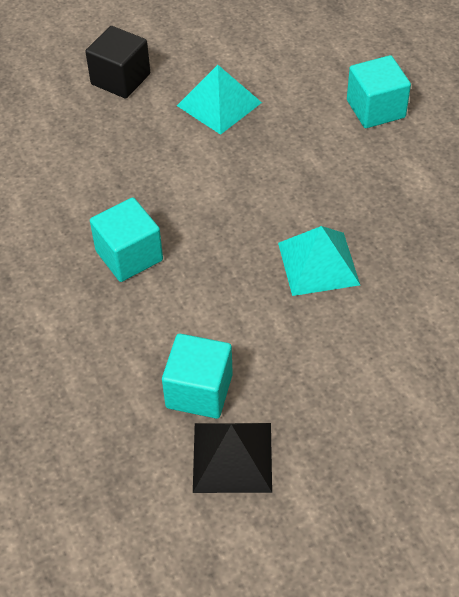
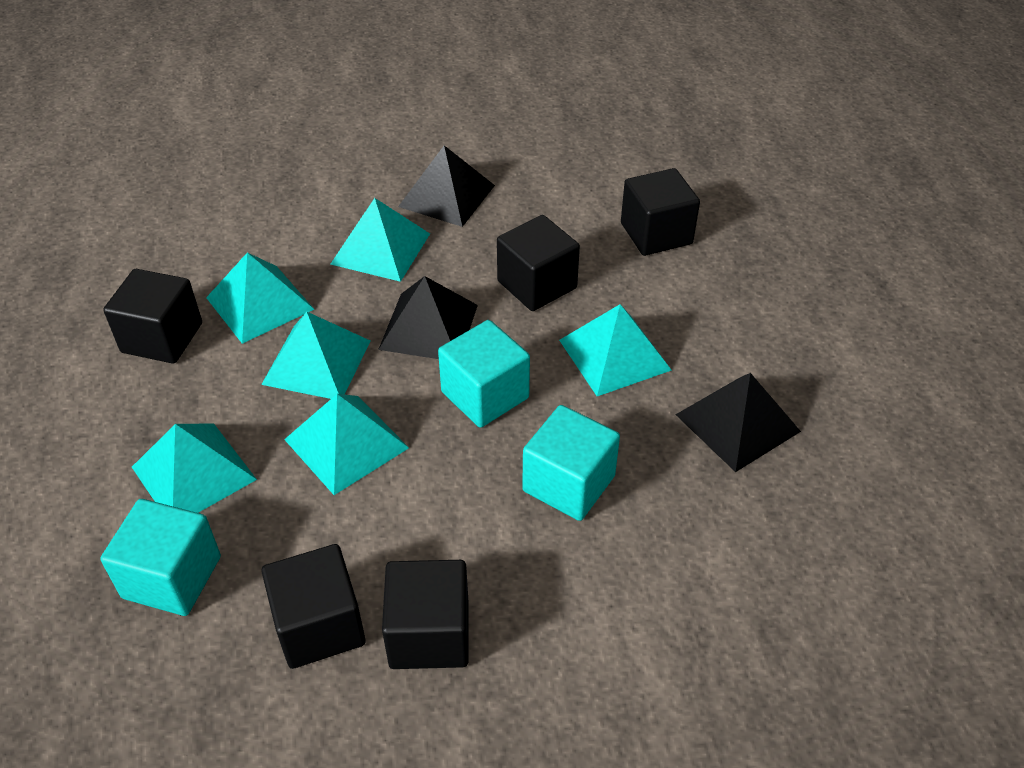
black cube: [85,26,150,99] = 1 -> [103,269,202,364] [261,544,366,669] [382,560,469,669] [497,215,580,311] [621,168,700,256] = 5
black pyramid: [193,423,272,493] = 1 -> [378,276,478,359] [398,145,495,227] [675,373,801,472] = 3
turquoise pyramid: [177,65,262,135] [278,226,360,296] = 2 -> [132,424,257,513] [206,252,315,344] [261,312,370,399] [284,394,409,495] [330,198,430,282] [559,304,671,396] = 6

